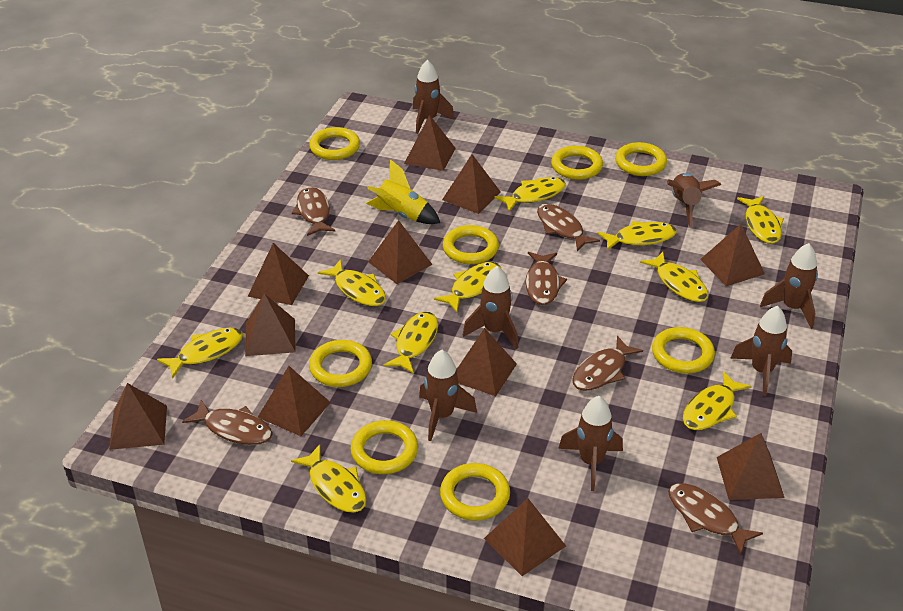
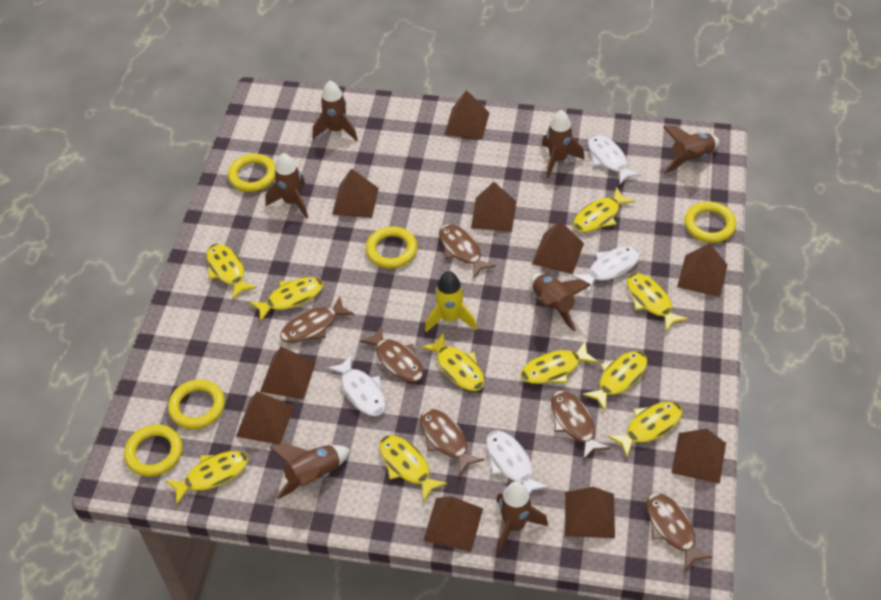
brown pyramid: [109,383,167,450] [245,293,296,356] [248,243,309,305] [258,366,331,436] [368,220,433,284] [404,115,456,171] [442,154,501,214] [456,328,517,396] [484,498,566,576] [700,224,765,286] [717,433,785,500] = 11 -> [236,392,294,445] [260,347,316,399] [332,168,379,218] [423,497,483,552] [444,90,489,140] [471,182,516,232] [532,221,584,274] [565,487,615,538] [672,428,726,484] [677,243,728,297] = 10
white fish: none = 0 -> [327,354,386,416] [486,430,549,494] [572,246,640,293] [588,135,641,184] = 4
yellow ring: [309,127,360,160] [309,340,372,387] [351,420,418,474] [440,463,510,521] [443,225,499,264] [551,146,603,180] [615,142,667,176] [652,327,715,374] = 8 -> [124,424,183,477] [168,379,225,429] [228,154,276,192] [366,226,417,268] [684,202,737,243] = 5

